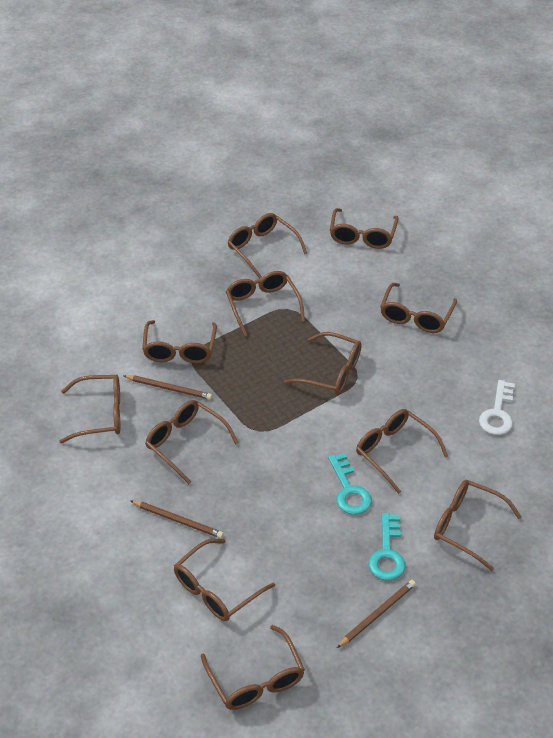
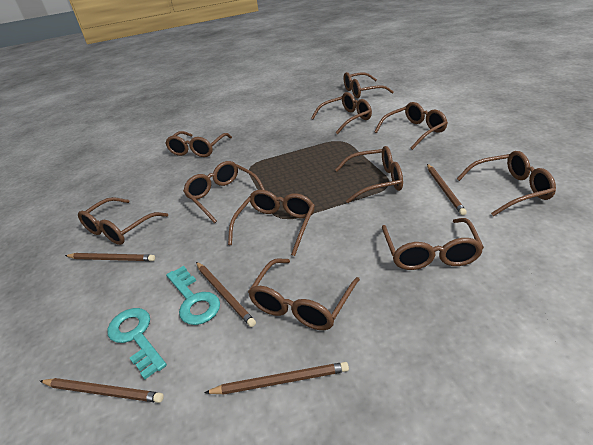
brown glasses: [59,374,120,443] [142,320,217,363] [145,400,239,484] [174,539,275,621] [201,625,305,710] [226,271,305,337] [227,213,307,279] [284,332,362,395] [330,208,399,249] [356,409,448,494] [380,283,457,333] [434,480,521,571] = 12 -> [78,197,168,245] [165,131,232,157] [183,161,265,223] [228,190,315,256] [248,258,360,330] [311,92,372,134] [335,146,403,203] [344,72,394,98] [374,102,448,150] [382,218,484,270] [457,151,556,216] = 11
brown pencil: [124,375,212,400] [130,500,224,538] [337,580,416,648] = 3 -> [40,378,164,403] [65,253,155,261] [196,262,256,327] [204,362,349,395] [427,164,467,215] = 5
white key: [479,380,515,435] = 1 -> none = 0

